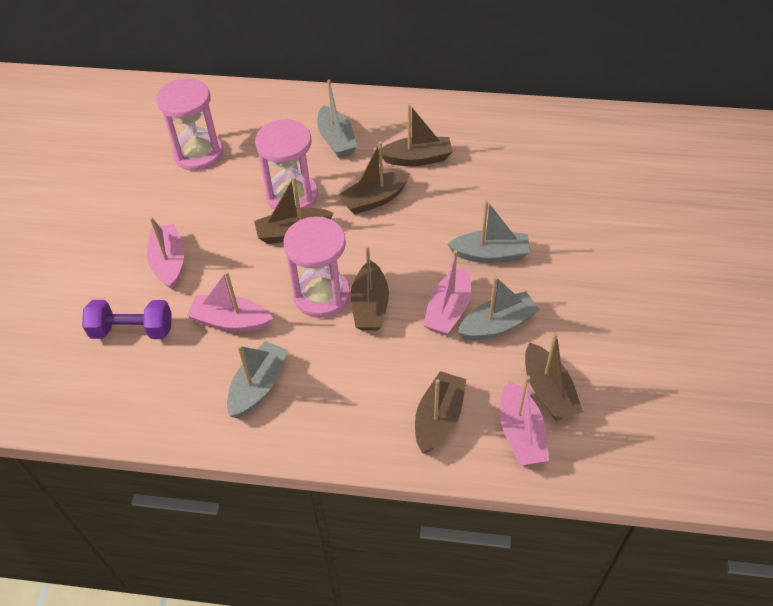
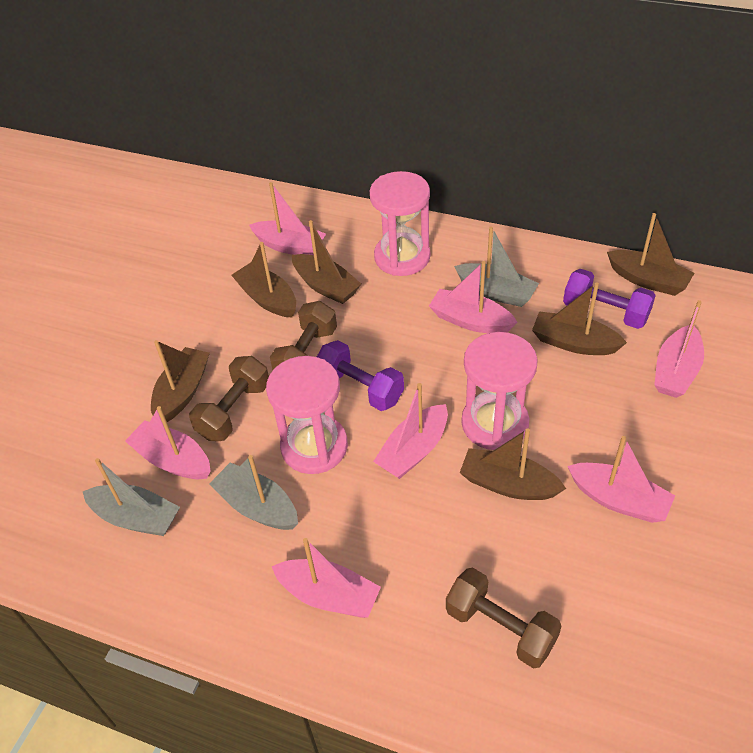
brown dumbbell: none = 0 -> [189,356,269,441] [270,301,337,370] [446,568,562,668] = 3
grey boat: [227,341,288,418] [317,80,357,158] [447,200,530,263] [458,277,540,340] = 4 -> [83,458,180,536] [209,455,298,530] [454,226,539,307] = 3
pink boat: [147,217,184,290] [187,271,273,332] [423,250,471,336] [500,376,549,466] = 4 -> [125,406,211,479] [249,182,326,255] [272,538,381,618] [373,383,448,479] [429,261,517,333] [567,436,675,523] [654,300,704,398] = 7
purple dumbbell: [82,300,172,339] = 1 -> [317,340,404,411] [563,269,656,329] = 2

